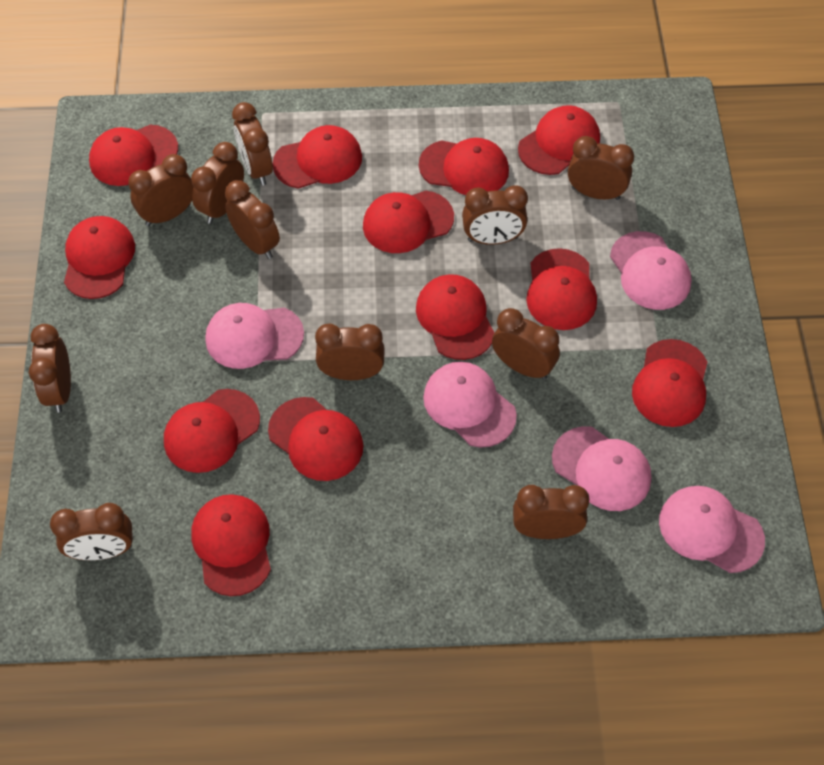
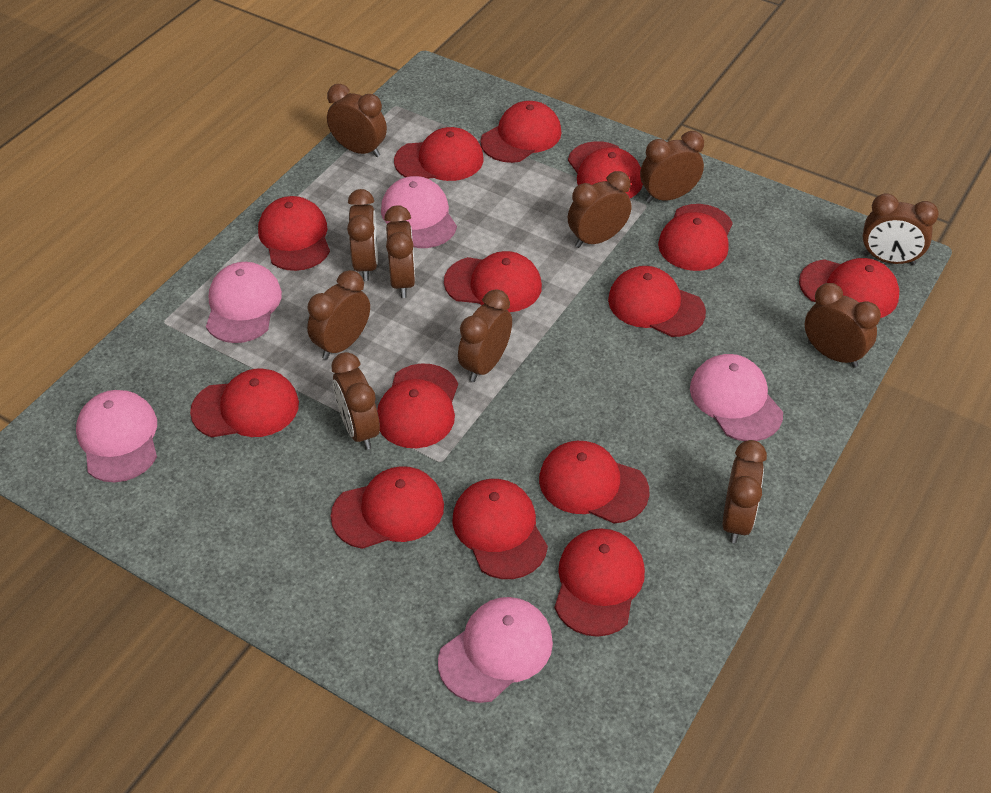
red cap: [64,216,135,299] [89,125,178,186] [164,389,260,473] [191,494,271,596] [268,397,363,481] [273,125,362,189] [363,191,454,253] [416,274,494,360] [419,138,509,195] [518,105,600,175] [526,248,597,330] [632,339,707,427] = 12 -> [190,369,299,437] [258,196,330,271] [331,466,444,549] [377,363,458,448] [394,127,484,181] [444,251,542,312] [453,479,548,579] [480,101,562,163] [539,441,650,524] [555,528,645,637] [568,141,643,198] [608,266,706,337] [658,204,733,271] [799,258,899,318] = 14

